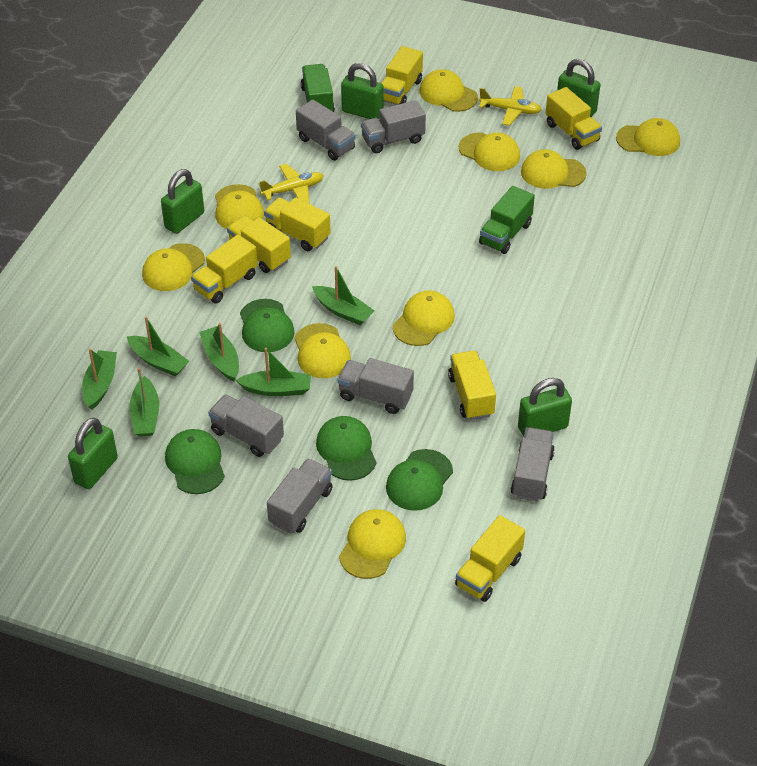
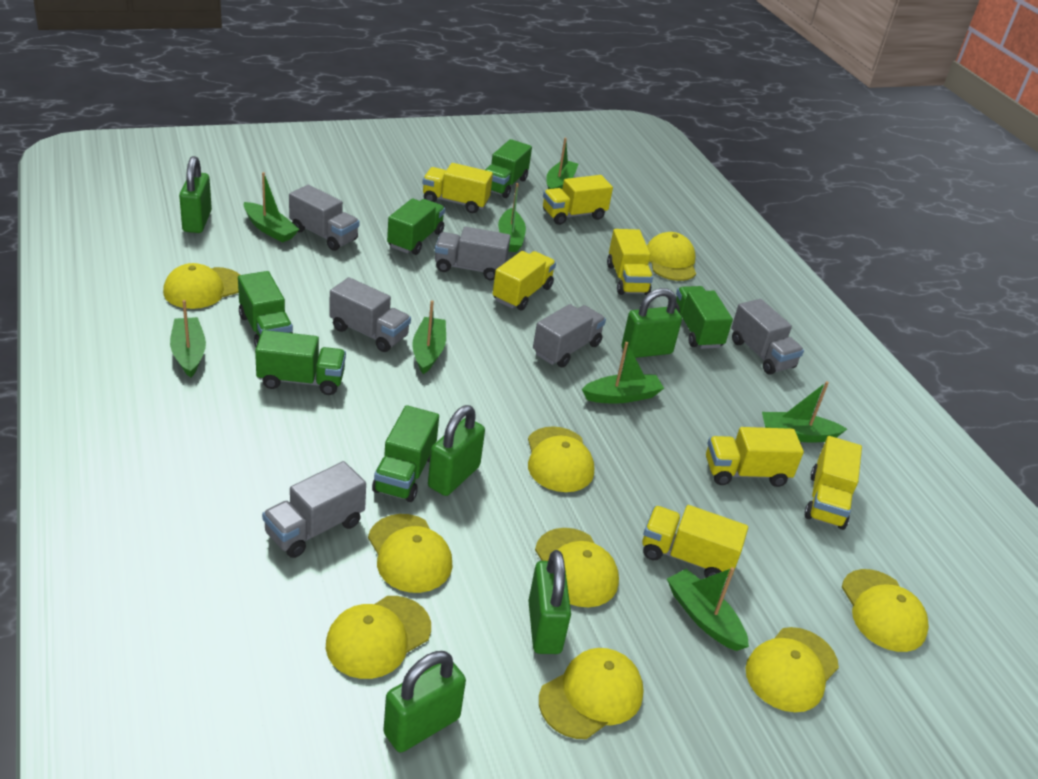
green boat: [82,349,117,410] [127,316,189,376] [129,368,159,437] [199,323,239,382] [236,348,311,396] [312,266,374,325] = 6 -> [170,300,206,378] [244,172,299,242] [412,300,446,374] [498,183,526,252] [546,137,578,189] [582,342,664,404] [667,567,749,651] [762,381,847,443] = 8
green cap: [165,429,225,494] [240,299,294,352] [316,416,376,481] [386,449,453,511] = 4 -> none = 0
green truck: [301,64,335,112] [479,186,535,254] = 2 -> [238,271,293,347] [255,330,346,395] [372,405,439,502] [387,198,445,255] [485,139,532,198] [675,286,733,349] = 6
yellow plane: [259,164,323,204] [479,86,542,126] = 2 -> none = 0

